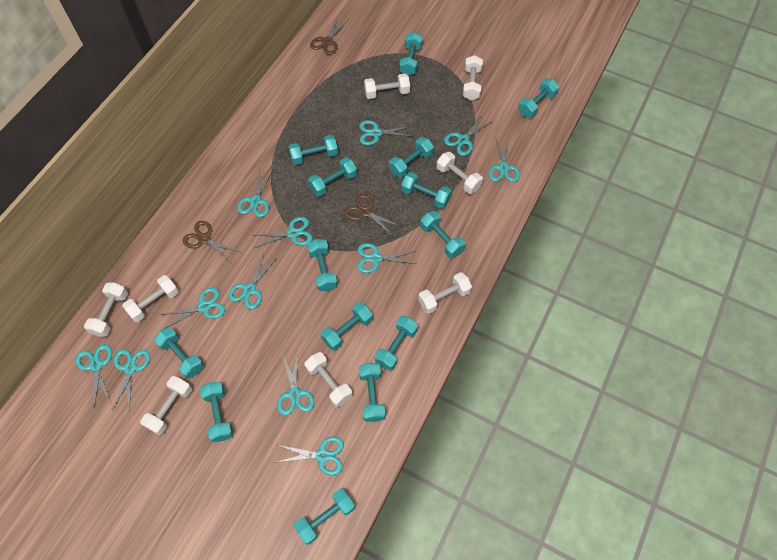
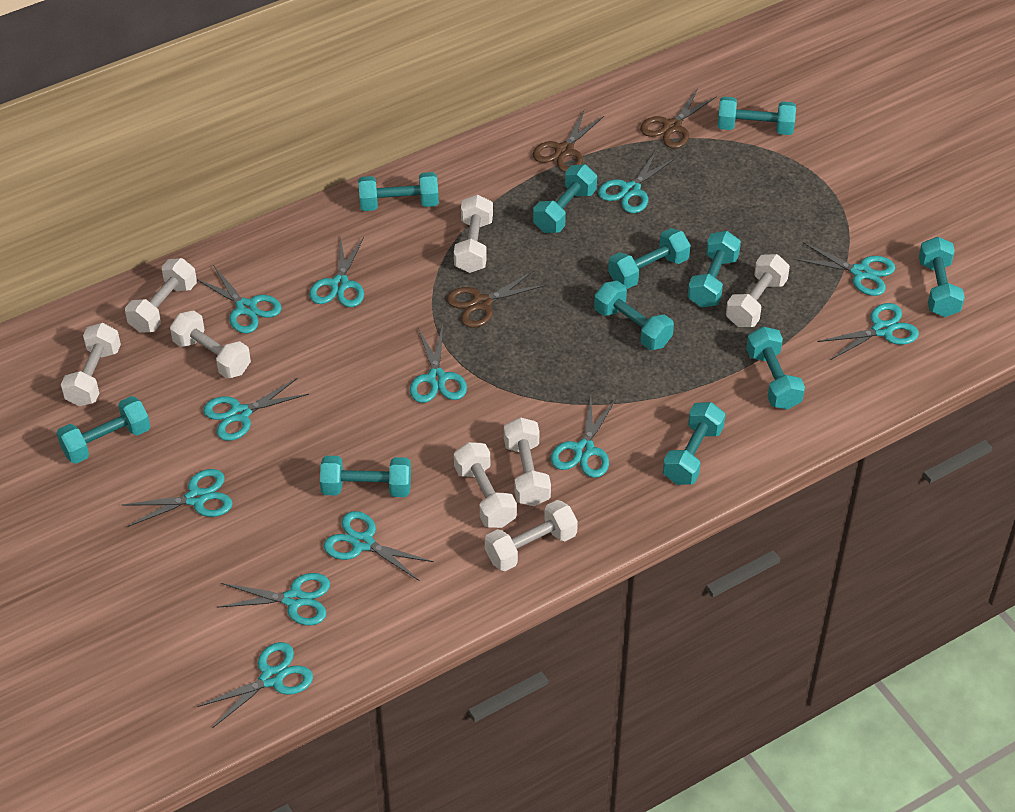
turquoise dumbbell: [154,327,204,379] [200,382,234,442] [289,135,338,165] [294,489,355,544] [307,239,338,291] [308,157,357,197] [321,302,373,351] [359,363,386,422] [375,316,418,371] [389,137,434,178] [399,32,423,75] [401,172,451,209] [420,211,465,258] [518,78,559,118] = 14 -> [57,396,150,464] [320,456,411,497] [358,172,439,211] [533,164,597,233] [594,281,674,350] [608,228,691,289] [663,402,726,485] [687,231,741,307] [717,97,796,135] [746,327,805,410] [919,237,965,317] = 11

